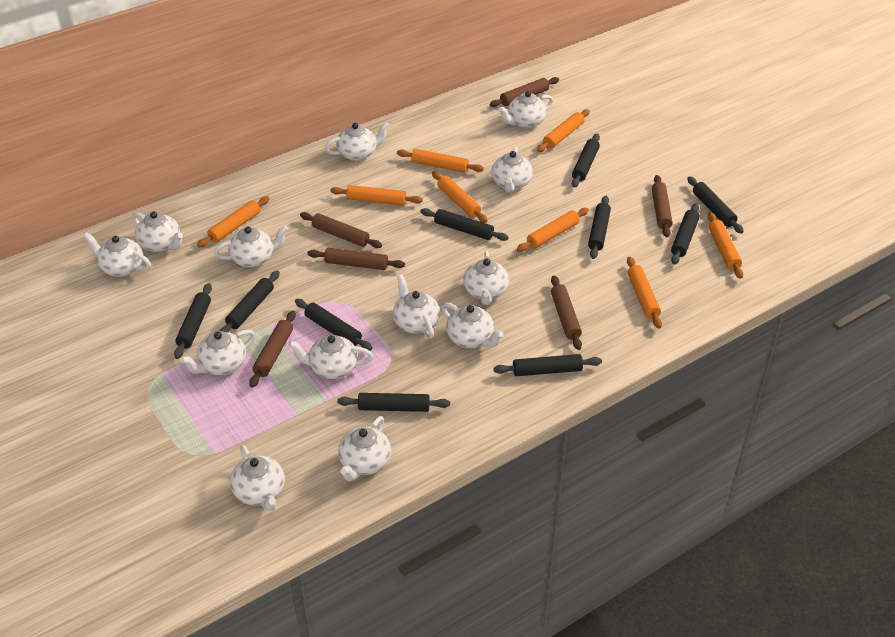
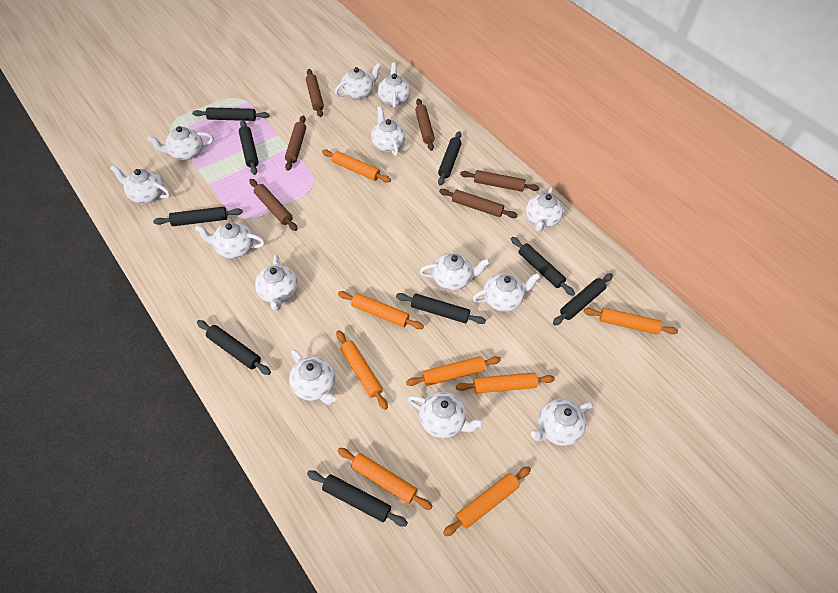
black rolling pin: [174,283,212,359] [220,271,280,332] [295,299,373,351] [337,393,450,412] [421,208,509,241] [493,354,602,376] [572,133,600,187] [588,196,611,259] [671,203,700,265] [687,176,744,234] = 10 -> [153,207,243,226] [192,107,269,121] [197,320,271,375] [239,120,259,175] [307,470,408,527] [396,293,486,324] [438,131,462,186] [511,237,575,296] [553,273,613,326] = 9

